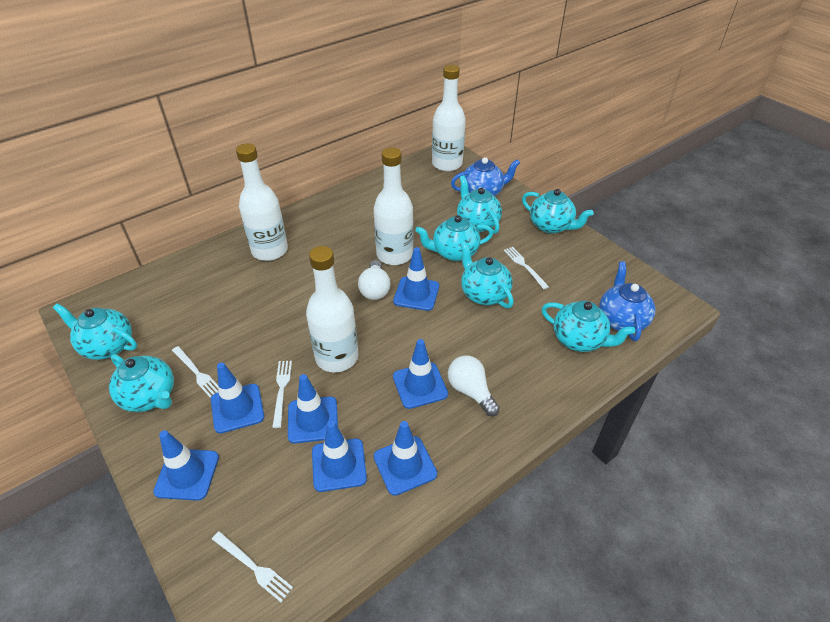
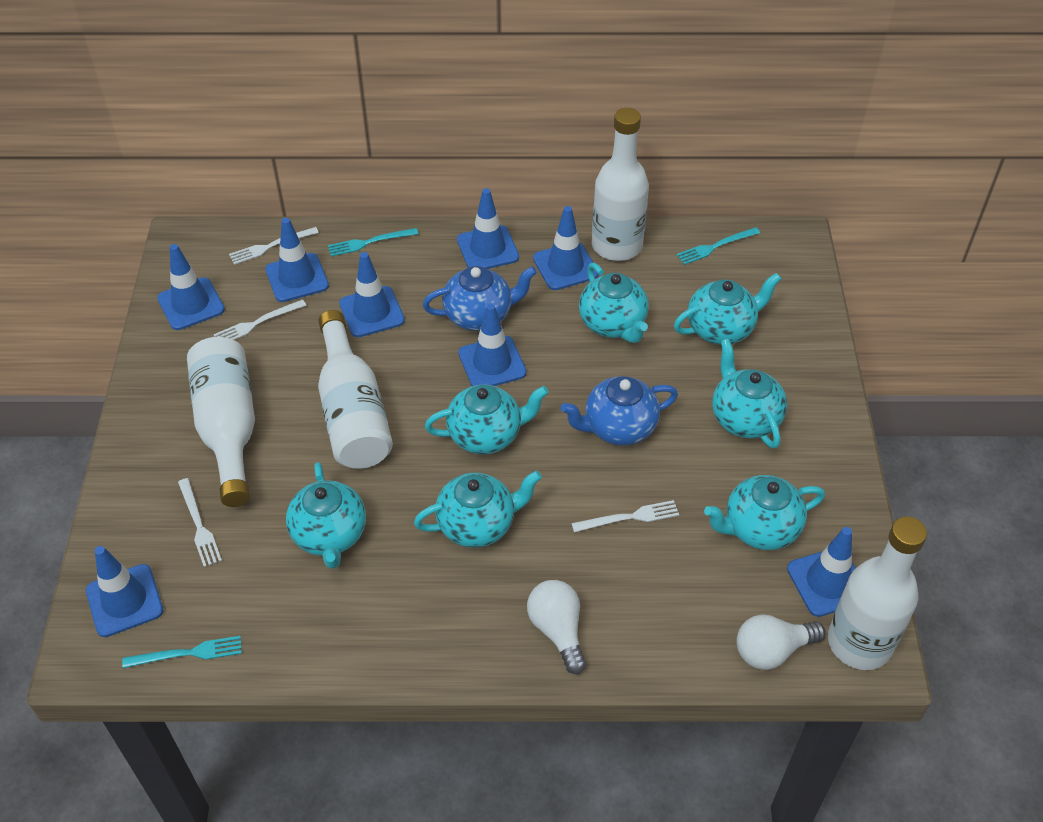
blue traffic cone: [153,430,219,501] [211,362,264,433] [288,374,338,443] [312,421,367,492] [374,421,437,496] [393,247,439,311] [393,339,448,409] = 7 -> [86,546,163,637] [157,244,225,330] [265,218,329,302] [339,252,405,337] [457,188,519,269] [458,304,527,386] [533,206,599,290] [787,527,856,617] = 8
turquoise fork: none = 0 -> [122,636,242,668] [328,228,418,257] [676,227,760,265] = 3

